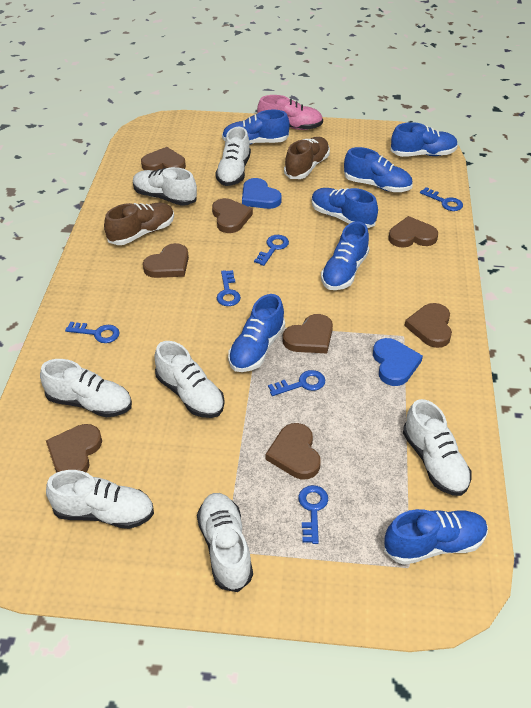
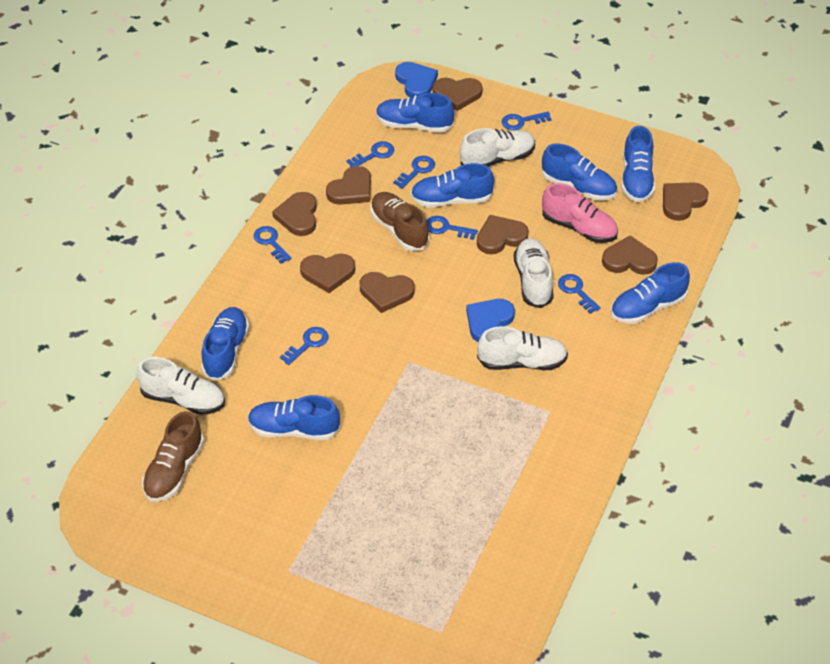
blue key: [65,322,120,343] [217,270,241,306] [254,235,289,266] [268,370,325,396] [298,485,328,544] [420,187,463,211] = 6 -> [253,226,292,264] [280,327,329,365] [346,141,394,167] [393,156,435,189] [427,216,478,240] [502,112,551,130] [558,274,601,314] = 7
white shoe: [40,359,132,417] [46,470,154,529] [133,167,197,206] [154,341,225,418] [197,493,253,592] [215,127,251,186] [403,399,472,496] = 7 -> [136,357,225,415] [460,128,535,167] [477,326,568,370] [514,238,554,308] = 4

